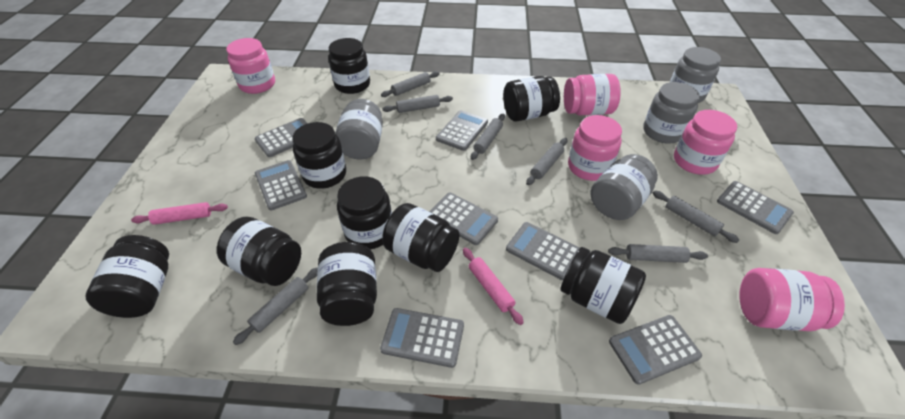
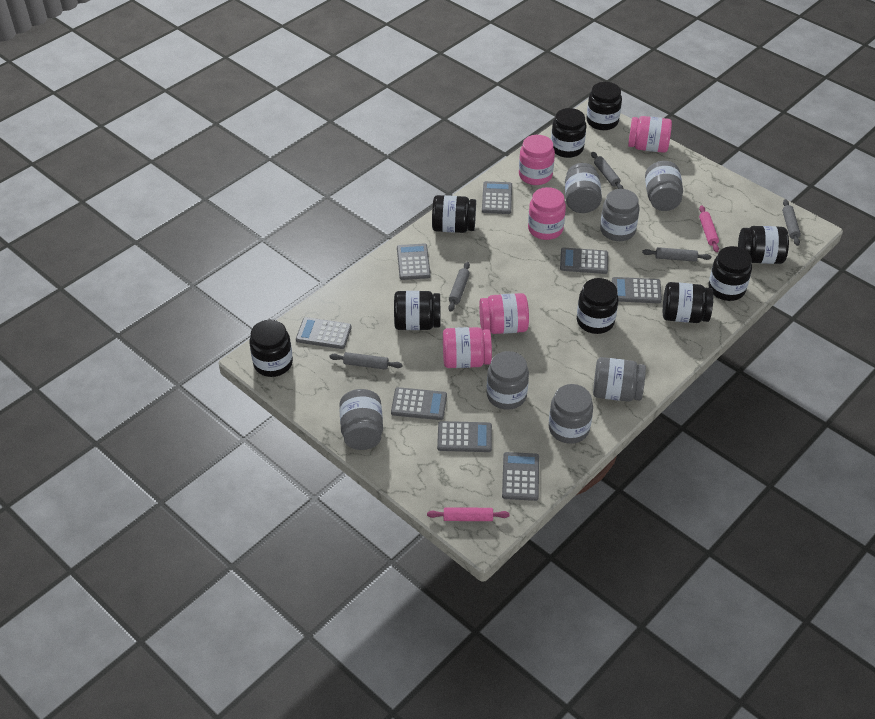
grey jar: [335,99,383,159] [590,154,658,220] [643,82,700,144] [670,47,721,103] = 4 -> [339,389,383,450] [487,351,529,410] [549,384,593,444] [565,163,602,213] [593,357,646,402] [600,189,640,241] [645,161,683,211] = 7
grey rolling pin: [233,268,318,345] [381,71,440,97] [383,95,453,113] [471,113,505,160] [526,138,567,185] [608,244,708,263] [653,190,739,243] = 7 -> [330,352,403,370] [448,262,470,312] [591,152,624,189] [642,247,711,262] [782,199,801,246] = 5

